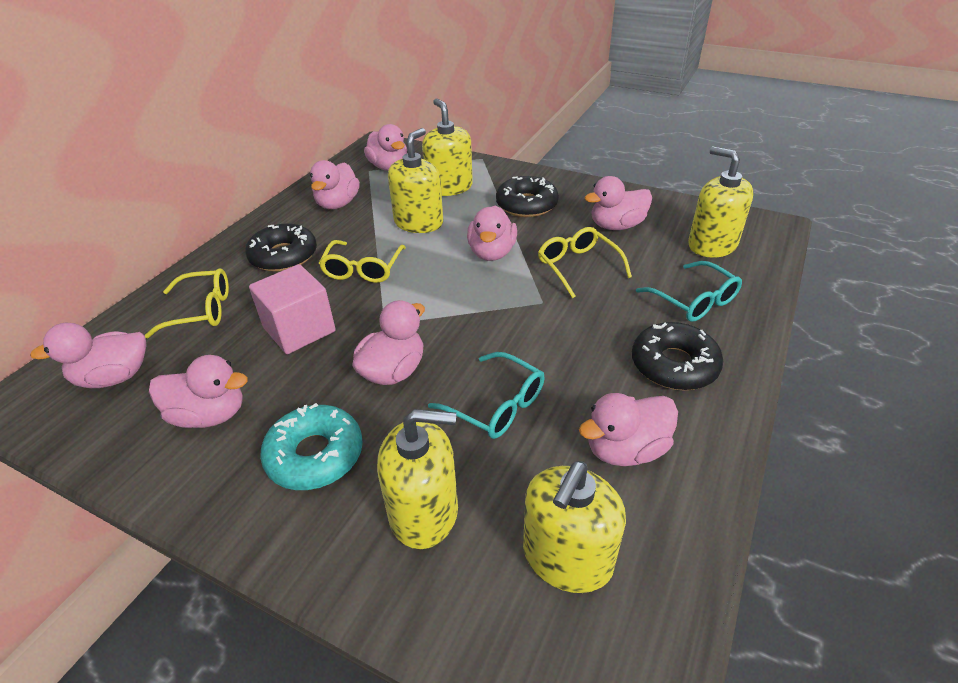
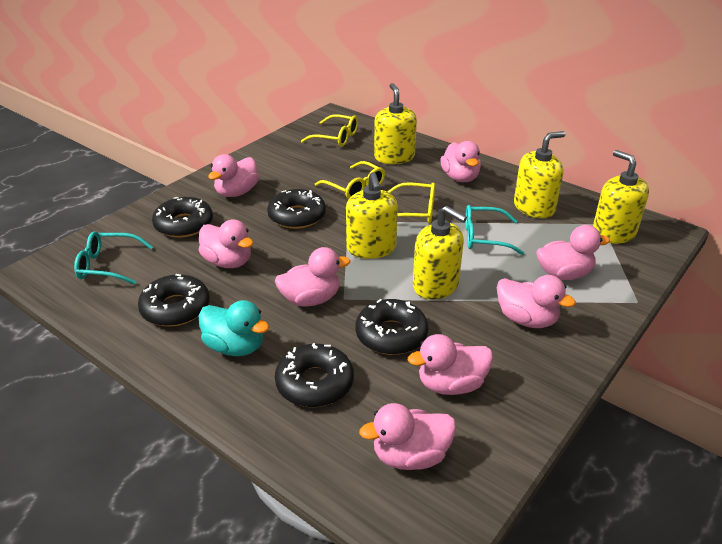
black donut: [245,223,317,272] [496,176,559,217] [632,322,723,390] = 3 -> [138,274,210,327] [152,197,213,238] [267,189,326,229] [275,343,354,407] [355,299,428,355] = 5
pink cube: [249,264,336,354] = 1 -> none = 0
turquoise donut: [260,403,363,490] = 1 -> none = 0
turquoise duck: none = 0 -> [199,300,269,356] = 1

